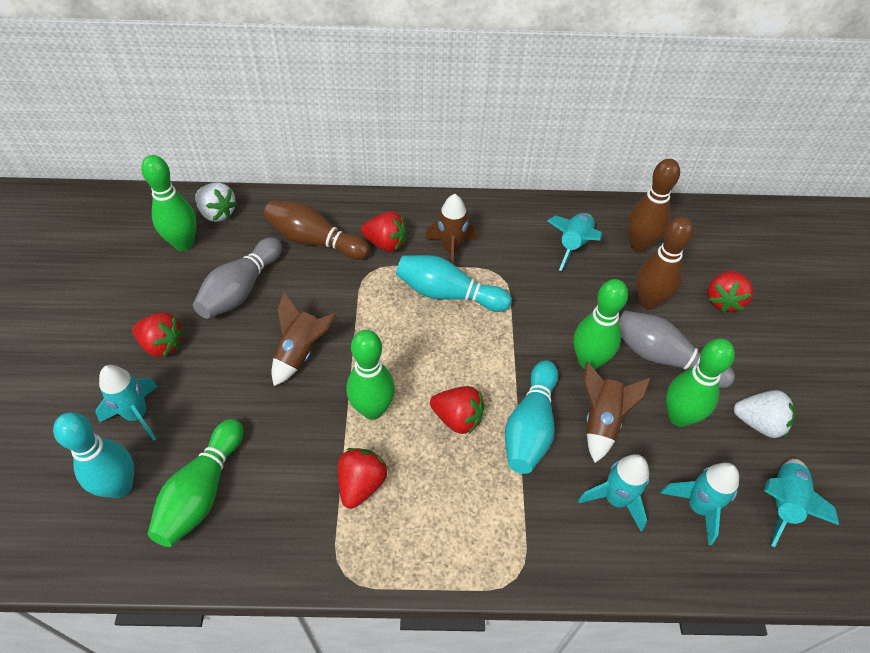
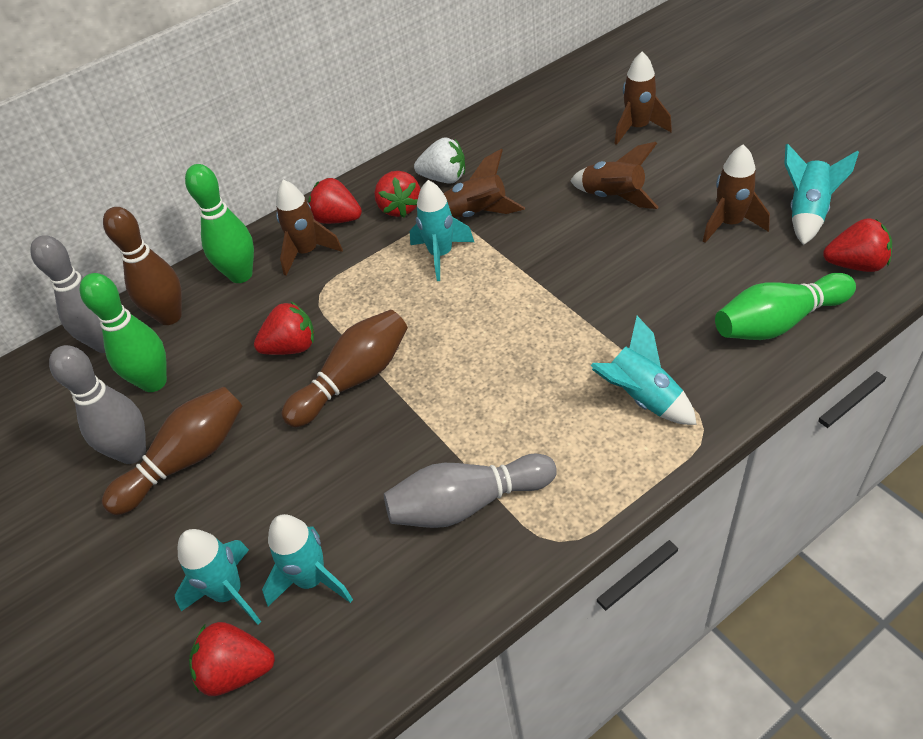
brown rocket: [271,292,336,386] [425,194,478,264] [584,362,651,463] = 3 -> [276,180,343,276] [443,149,525,218] [570,142,659,209] [614,52,672,145] [703,144,770,243] = 5
green bowling pin: [141,155,196,251] [148,419,243,547] [346,330,395,420] [574,279,628,370] [666,338,735,427] = 5 -> [80,273,167,392] [185,164,254,283] [715,273,856,340] = 3
grey bowling pin: [193,237,282,319] [619,310,735,388] = 2 -> [30,235,105,353] [49,345,146,464] [384,454,557,528] = 3
turquoise bowling pin: [53,412,134,498] [396,255,512,312] [505,360,558,474] = 3 -> none = 0
white strawberry: [195,183,238,222] [734,390,795,438] = 2 -> [414,137,465,183] = 1

